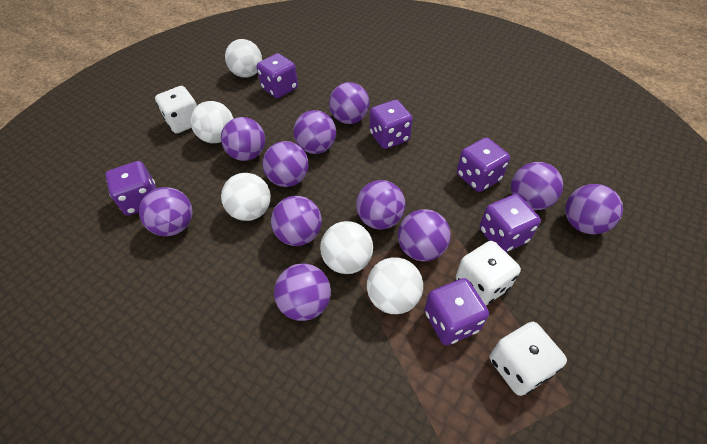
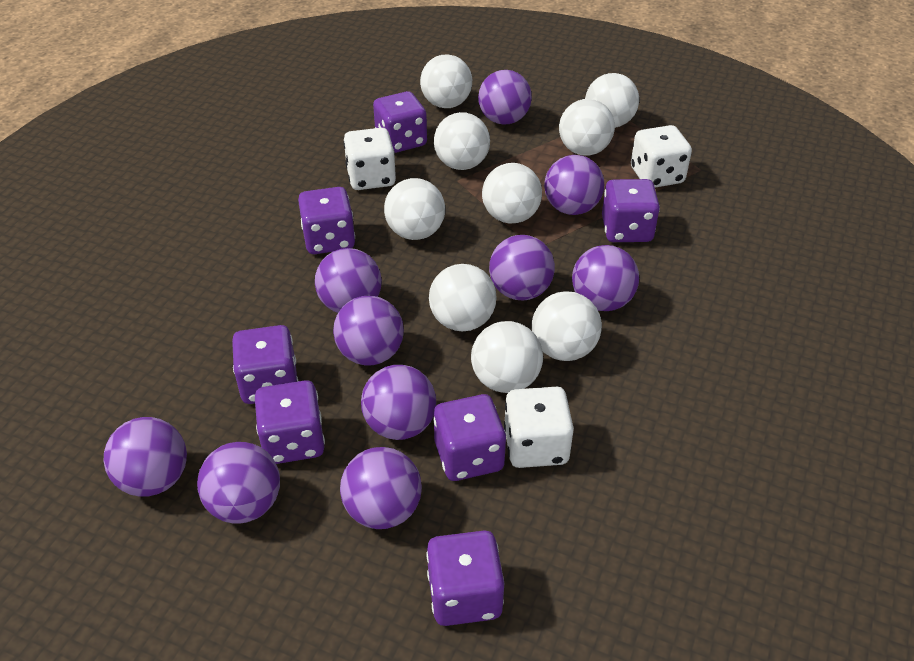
purple ball: [139,187,193,236] [221,117,265,161] [263,141,309,187] [271,196,322,246] [274,264,331,321] [293,110,336,154] [329,82,369,124] [356,180,406,229] [398,209,451,261] [511,162,563,210] [565,184,623,234] = 11 -> [104,417,187,497] [197,442,280,524] [315,248,382,313] [333,296,404,366] [340,447,422,529] [361,365,436,440] [478,70,532,125] [489,235,555,300] [544,155,604,215] [572,245,639,311] = 10
purple dice: [105,161,157,215] [257,53,298,98] [370,100,413,149] [424,278,489,345] [457,137,510,192] [479,194,541,252] = 6 -> [232,325,298,404] [255,380,325,464] [298,187,355,254] [373,91,427,153] [426,530,504,626] [433,394,506,481] [602,179,660,242] = 7
white ball: [190,101,233,143] [221,173,271,221] [225,39,262,78] [320,221,373,274] [367,257,423,314] = 5 -> [384,178,445,240] [420,55,472,108] [429,264,497,332] [434,112,490,170] [471,321,543,393] [482,163,542,224] [532,291,602,361] [559,99,615,156] [585,73,639,128] = 9

